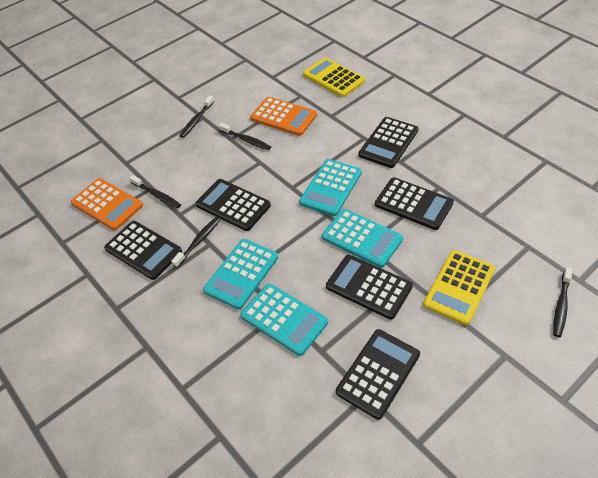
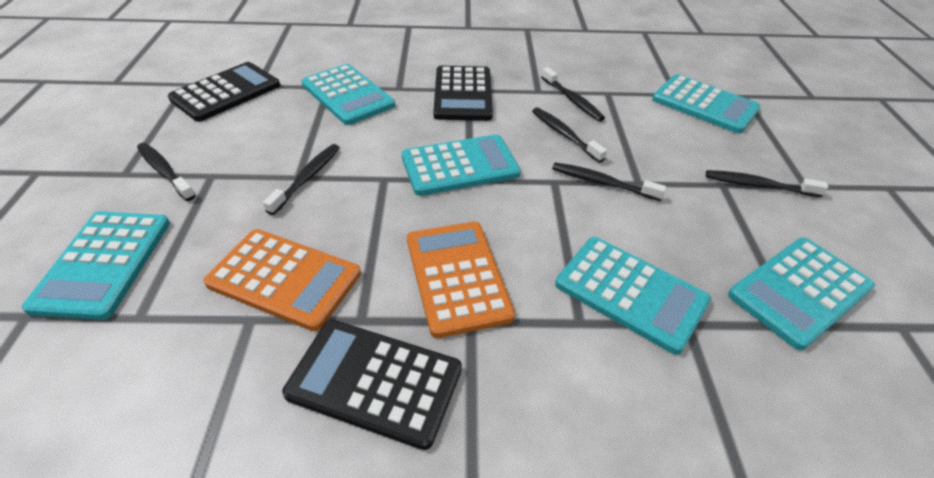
black calculator: [104,221,182,280] [196,179,271,231] [326,254,413,320] [336,329,420,420] [358,117,418,168] [375,177,454,230] = 6 -> [168,62,280,122] [282,320,462,450] [434,66,493,121] = 3
black toothbrush: [129,175,181,208] [171,216,221,268] [180,96,214,138] [218,123,271,150] [553,267,573,337] = 5 -> [137,143,196,201] [263,144,340,215] [532,107,607,163] [541,67,605,121] [552,162,666,201] [706,170,828,197] = 6
turquoise calculator: [203,239,278,310] [240,283,328,356] [299,159,362,216] [322,209,403,268] = 4 -> [22,211,170,320] [301,64,395,125] [402,134,521,196] [555,237,711,355] [652,74,761,134] [728,238,875,350] = 6
yellow calculator: [303,58,365,97] [423,250,495,325] = 2 -> none = 0

